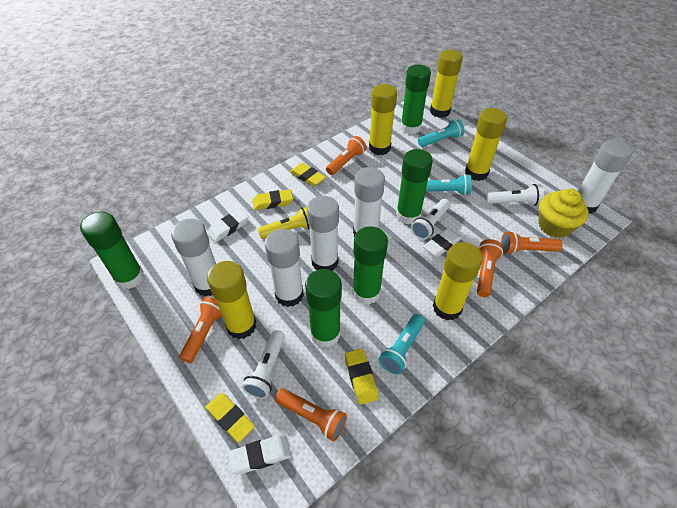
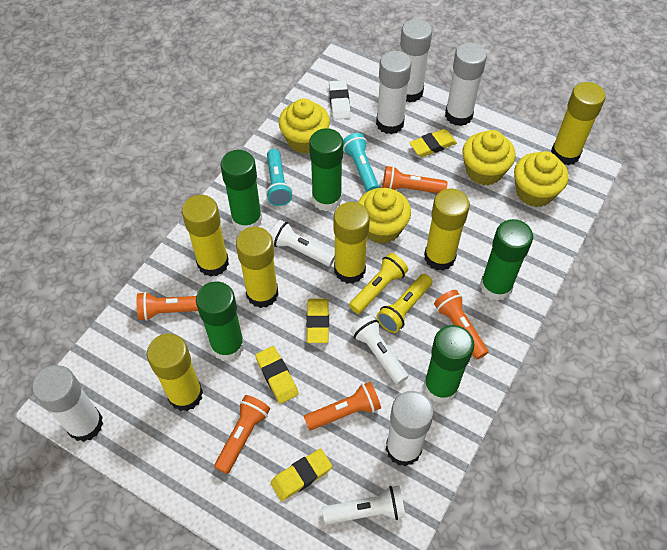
turquoise flashlight: [378,314,425,374] [418,119,465,147] [426,174,472,195] = 3 -> [266,149,292,206] [343,133,379,192] = 2
white eraser: [207,209,249,242] [228,435,291,475] [423,228,462,257] = 3 -> [329,80,351,120] = 1
yellow cupcake: [538,188,588,238] = 1 -> [279,98,330,154] [358,188,411,244] [462,130,515,186] [514,151,568,207] = 4
yellow flashlight: [258,207,310,239] = 1 -> [349,253,408,314] [377,274,432,333] = 2
yellow glue stick: [207,261,256,339] [369,84,397,155] [430,49,463,118] [433,242,483,320] [465,108,507,181] = 5 -> [147,333,203,411] [182,195,229,277] [236,227,279,308] [333,202,370,284] [424,189,470,271] [551,82,605,166] = 6

